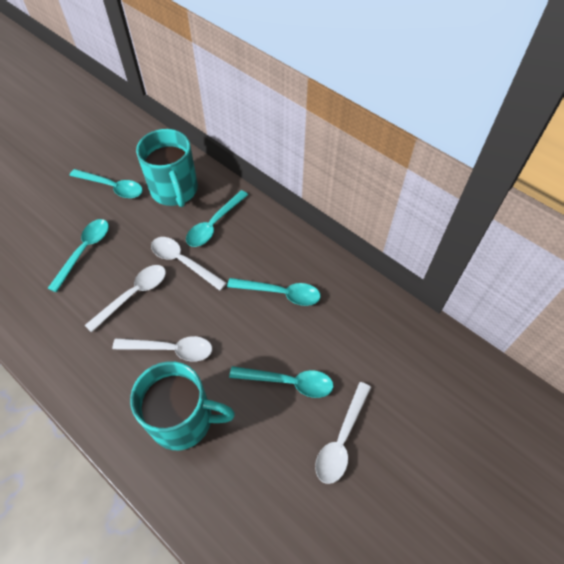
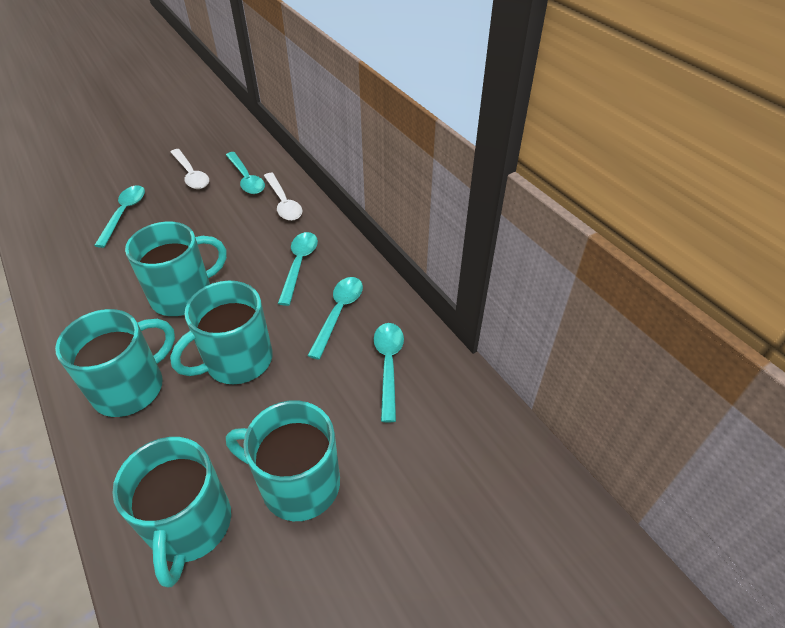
turquoise mug: [130,361,235,450] [136,129,198,207] = 2 -> [55,309,175,417] [112,437,231,587] [125,222,227,316] [170,281,273,384] [226,400,340,521] = 5
white spoon: [85,265,166,333] [112,336,212,362] [151,237,227,291] [315,382,371,484] = 4 -> [170,149,209,189] [264,173,302,221] = 2

